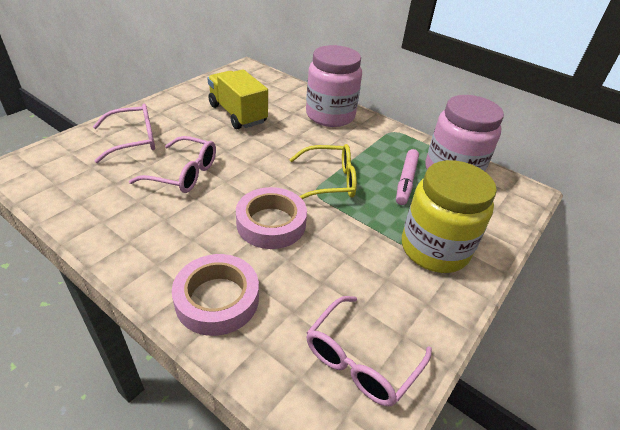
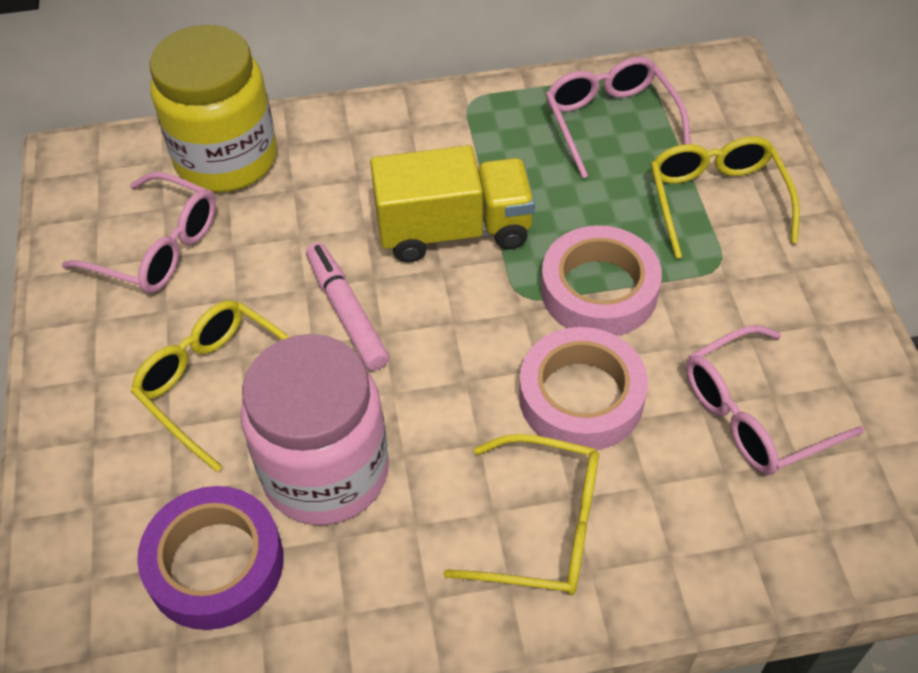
pink jar: [306,45,362,127] [425,95,504,171] = 2 -> [241,334,389,525] = 1
purple tape: none = 0 -> [137,486,284,630] = 1
yellow glasses: [289,144,357,199] = 1 -> [131,300,289,472] [443,434,599,595] [651,137,800,259] = 3

